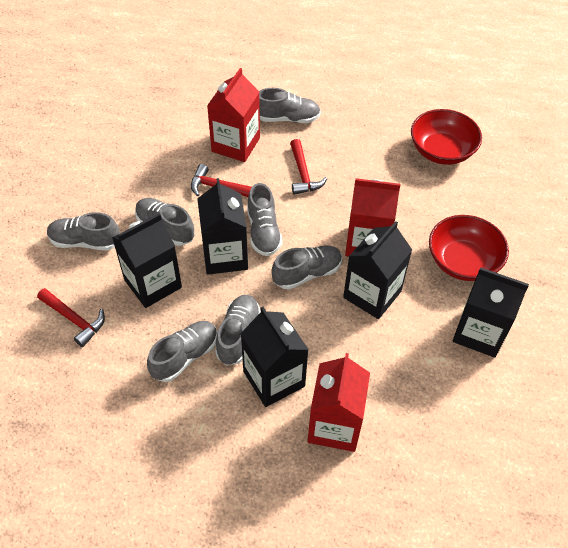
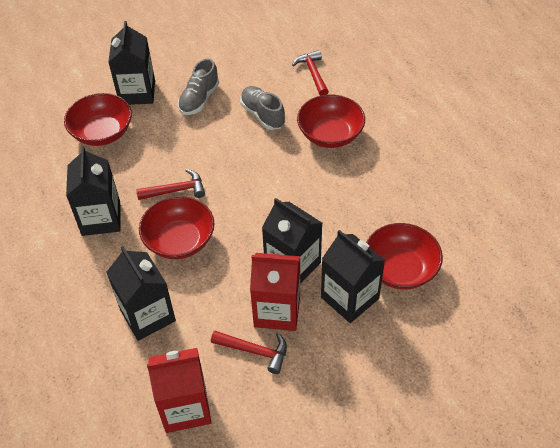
grey shoe: [47,212,120,251] [135,198,195,246] [147,321,217,382] [215,295,261,365] [247,183,282,256] [259,88,321,123] [271,245,342,290] = 7 -> [178,59,219,115] [240,86,285,130] = 2
red bowl: [411,109,482,165] [429,215,509,281] = 2 -> [64,93,132,146] [139,196,215,259] [297,94,365,148] [366,223,443,290] = 4
red carton: [207,68,260,162] [307,353,370,452] [345,178,400,256] = 3 -> [147,348,212,433] [250,253,300,331] = 2

